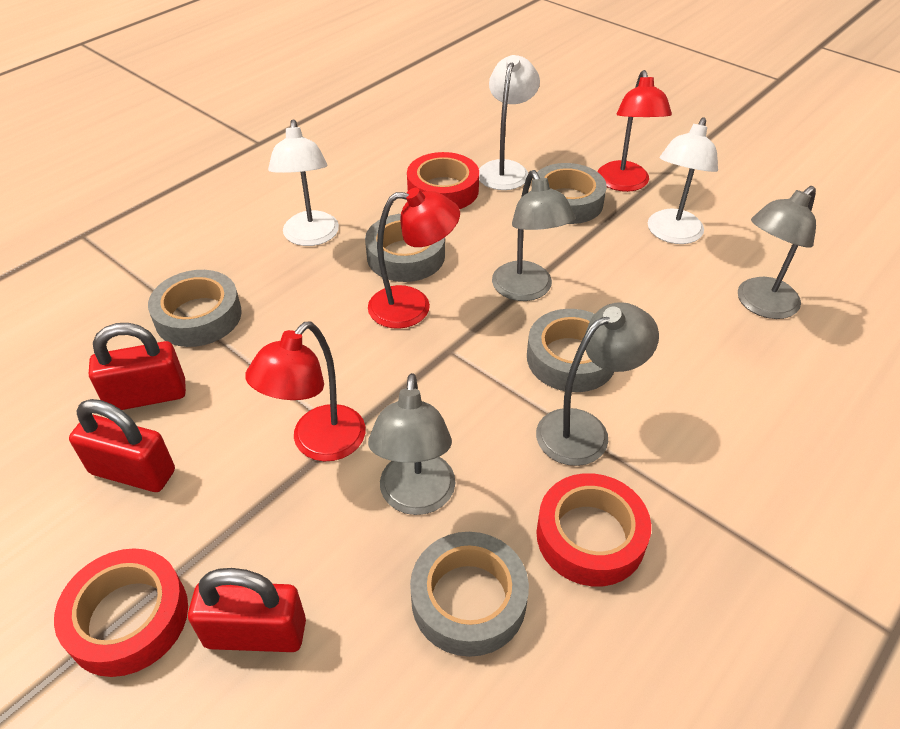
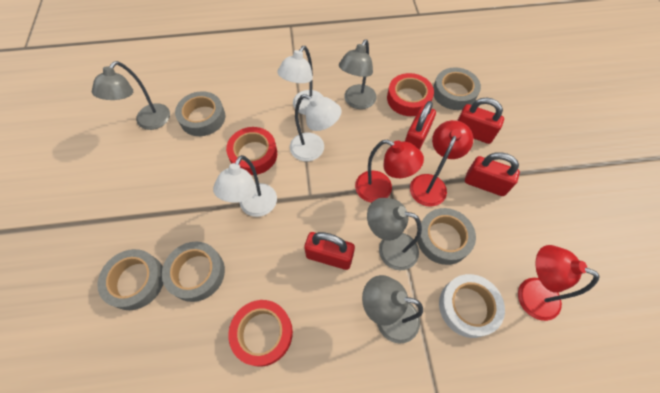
red padlock: [69,399,175,492] [89,323,186,410] [188,568,306,652] = 3 -> [304,232,355,270] [405,101,436,150] [457,97,504,144] [465,152,520,196] = 4
white tape: none = 0 -> [439,274,505,338] = 1

